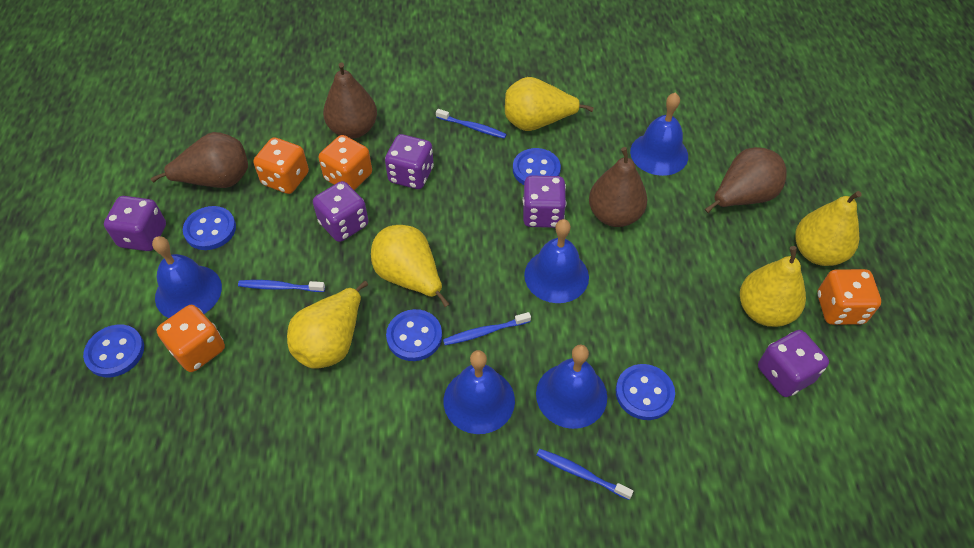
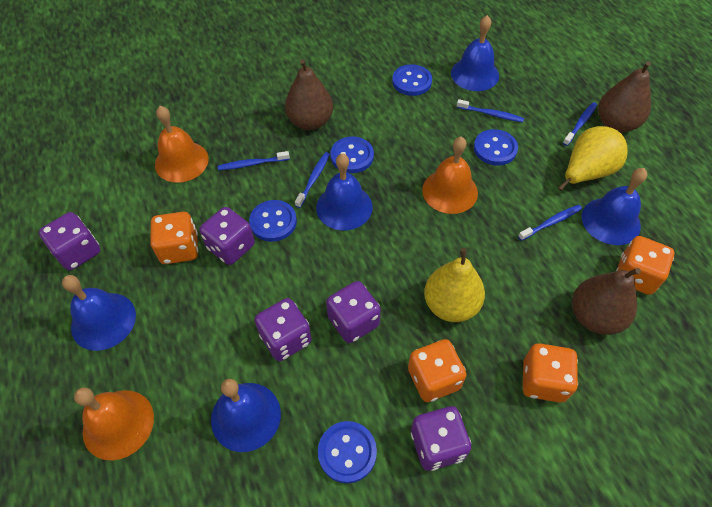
blue toothbrush: [238,280,325,292] [436,109,507,139] [443,312,531,345] [537,449,634,500] = 4 -> [218,151,290,170] [295,152,330,208] [457,99,524,122] [518,205,582,241] [563,102,597,146] = 5
brown pear: [151,132,248,188] [323,63,377,139] [589,147,647,227] [705,147,787,213] = 4 -> [285,59,333,130] [572,268,641,335] [598,61,651,132] = 3
orange bell: none = 0 -> [74,387,154,461] [155,106,209,183] [422,137,478,214] = 3
yellow pear: [287,281,368,369] [371,225,449,307] [505,77,594,131] [740,246,806,327] [795,191,862,266] = 5 -> [424,248,485,322] [558,126,628,191] = 2

